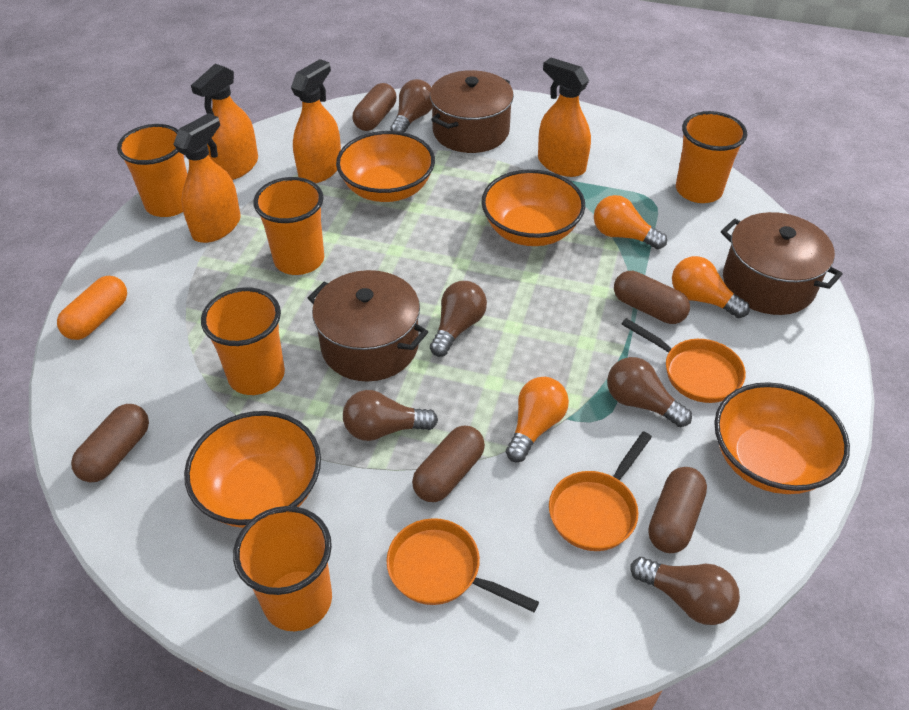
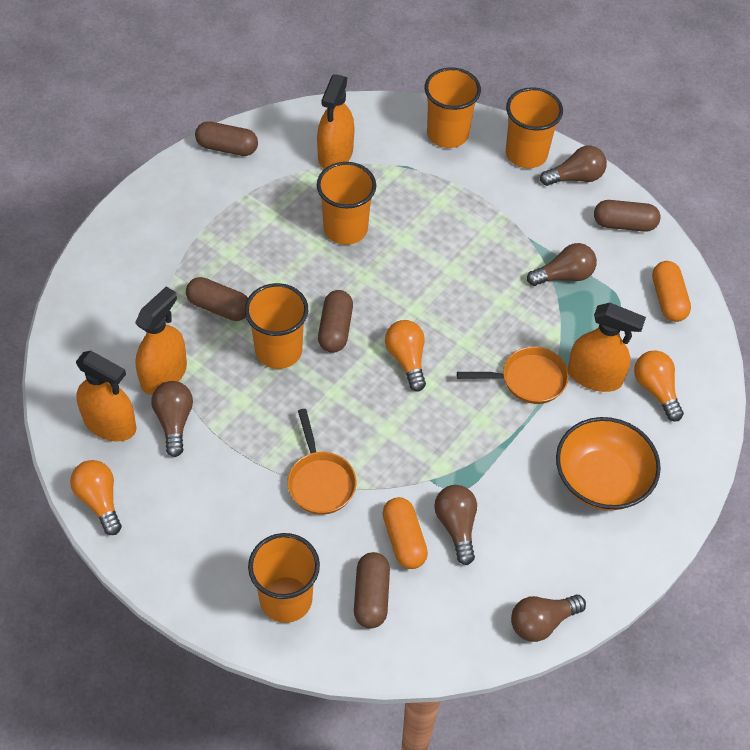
brown pot: [308,270,428,381] [430,70,514,153] [721,212,843,315] = 3 -> none = 0
orange bowl: [184,411,321,528] [336,131,435,202] [481,169,585,246] [714,382,850,494] = 4 -> [556,417,661,511] = 1
orange capsule: [57,276,127,340] = 1 -> [383,497,428,569] [652,261,691,322] = 2
orange pan: [387,518,539,612] [549,431,652,551] [622,318,746,403] = 3 -> [287,409,356,515] [457,347,569,404] = 2

